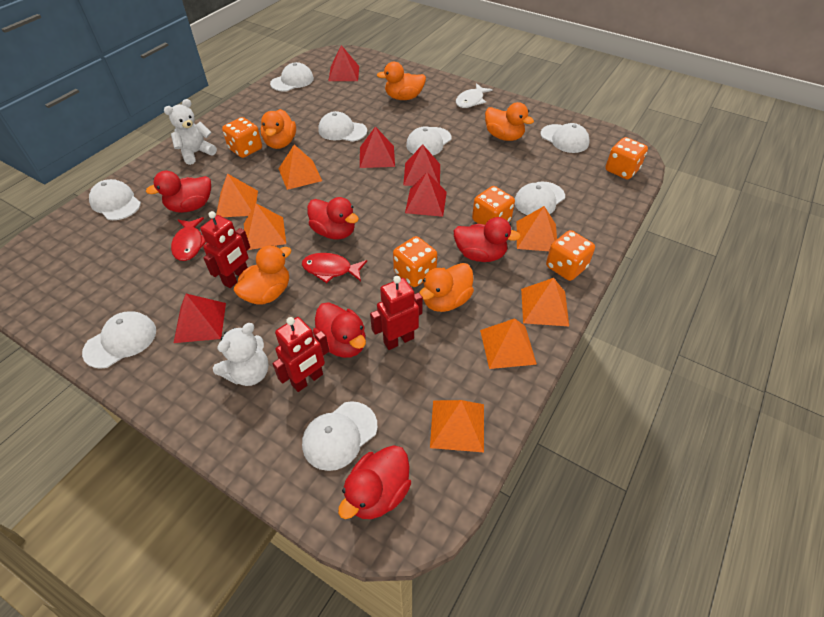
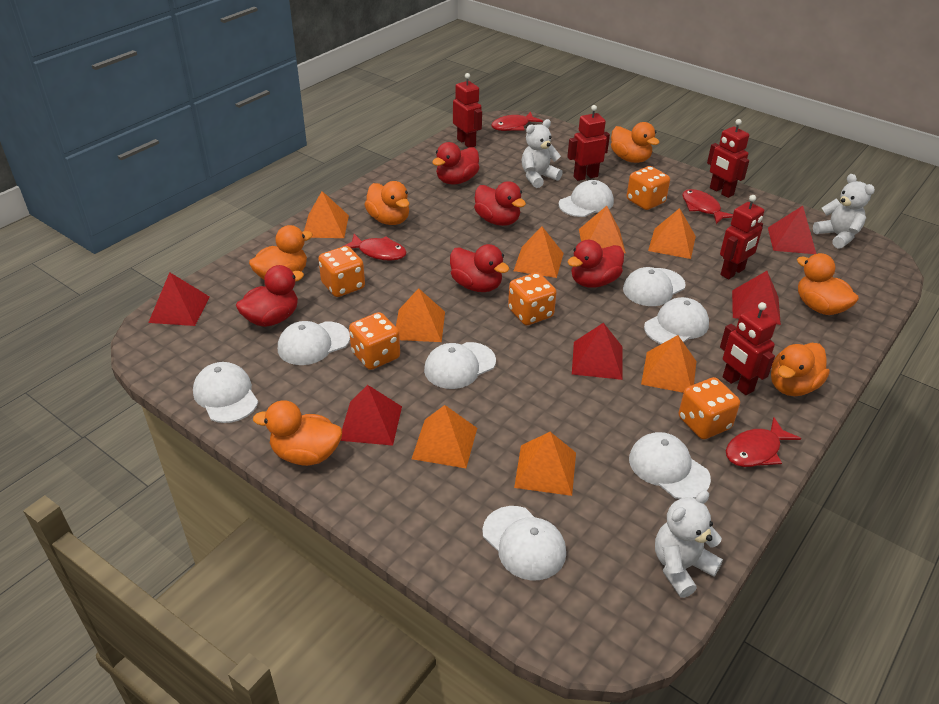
orange duck: [234,245,292,304] [261,109,296,149] [377,62,426,100] [419,263,474,312] [485,102,534,141] = 5 -> [249,225,313,279] [253,401,342,466] [364,181,409,225] [611,122,660,163] [771,343,830,396] [797,253,859,315] = 6
orange pyramid: [216,173,258,217] [244,203,286,250] [279,145,322,190] [430,400,484,452] [480,318,537,369] [517,206,557,251] [521,278,569,326] = 7 -> [304,191,349,238] [396,288,445,342] [412,405,477,468] [514,226,564,278] [514,432,576,496] [579,206,626,253] [641,335,697,393] [648,208,696,259] = 8
red fish: [171,217,206,261] [302,253,367,283] = 2 -> [342,234,407,261] [491,112,543,131] [682,189,733,224] [726,417,801,467] = 4
red robot: [200,211,250,288] [272,317,329,392] [370,276,423,350] = 3 -> [453,73,482,148] [567,105,610,181] [707,119,749,198] [720,195,764,279] [720,302,777,395] = 5
white fish: [456,83,493,108] = 1 -> none = 0
white teddy bear: [164,99,217,165] [213,323,269,386] = 2 -> [522,119,563,188] [655,490,723,598] [813,174,875,249] = 3

